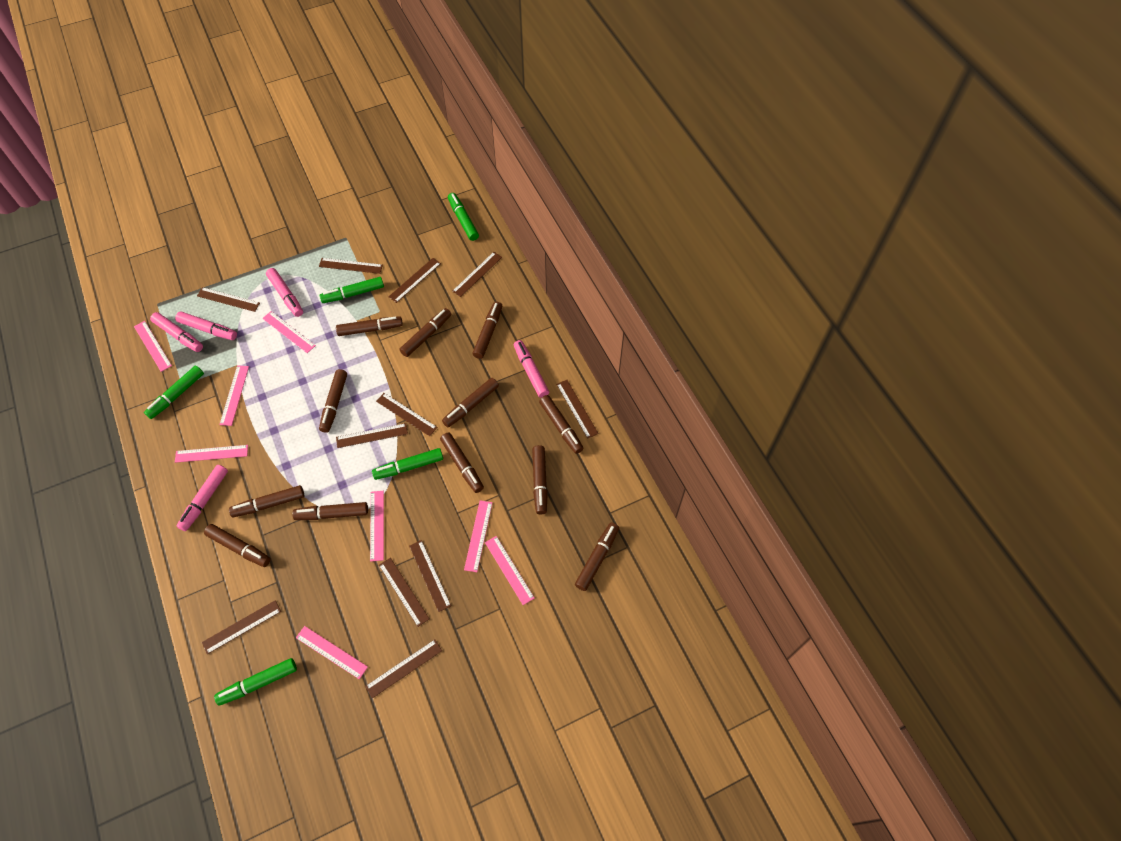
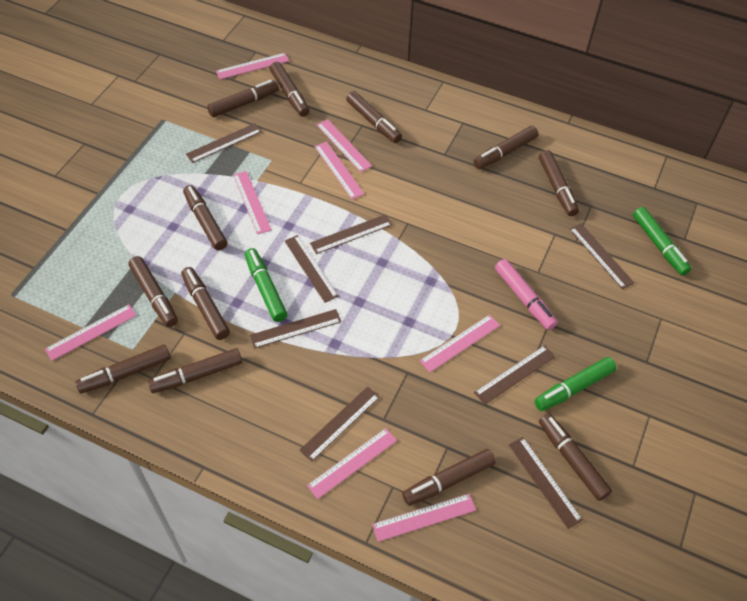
brown ruler: [197,287,260,312] [202,600,281,654] [319,258,383,274] [336,423,408,448] [365,639,442,698] [376,393,437,436] [379,558,430,627] [388,258,441,303] [409,540,451,612] [452,252,502,297] [556,380,599,439] = 11 -> [186,123,262,163] [249,309,341,349] [285,235,338,303] [299,386,380,462] [310,214,392,254] [474,345,556,405] [509,437,583,529] [569,223,634,289] = 8
green marker: [144,365,204,419] [214,658,297,706] [320,277,384,303] [372,448,443,480] [448,193,479,241] = 5 -> [245,248,287,322] [534,357,617,411] [633,207,692,276] = 3
pink marker: [150,312,203,352] [175,311,237,340] [177,465,228,531] [266,268,303,317] [514,340,549,398] = 5 -> [495,259,558,330] = 1

